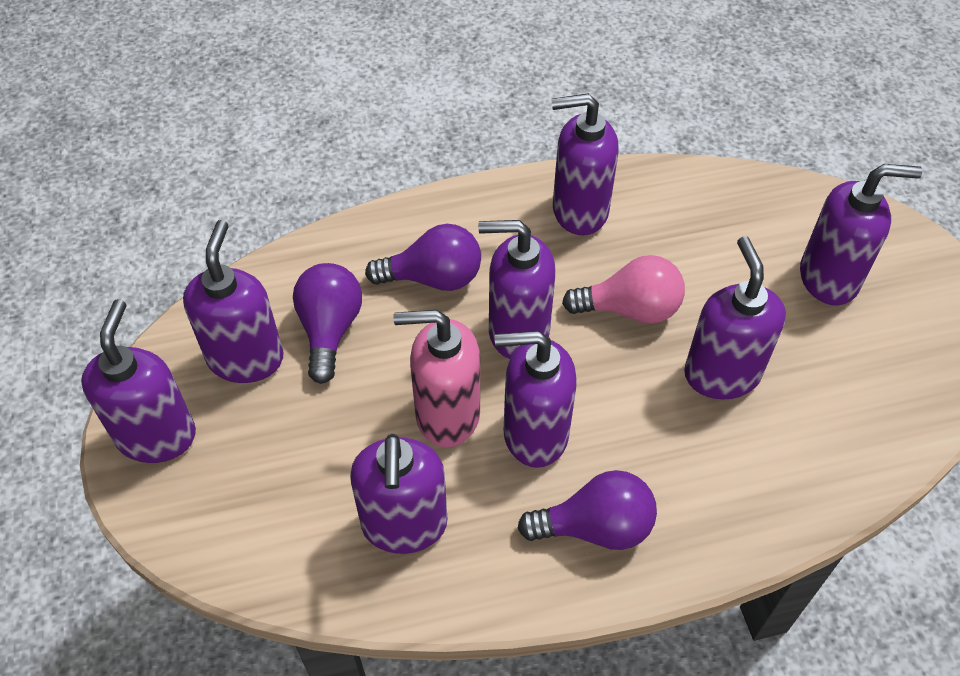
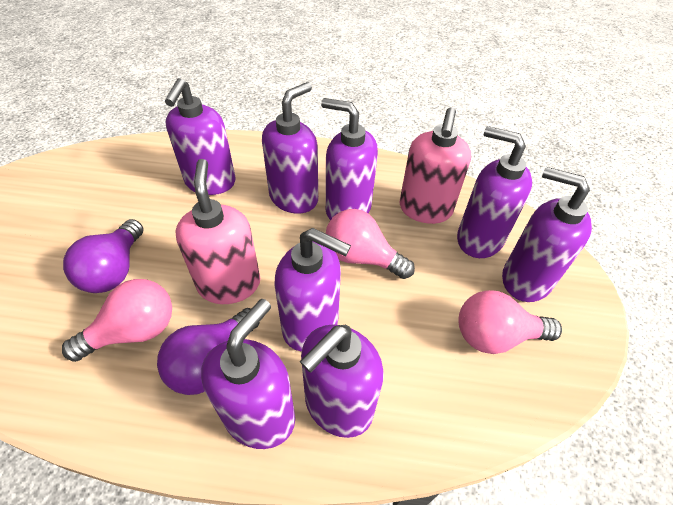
pink light bulb: [562,255,685,324] = 1 -> [62,279,172,362] [326,209,415,279] [458,290,562,354] = 3
pink soap dispenser: [394,310,480,448] = 1 -> [175,159,260,304] [400,107,471,224] = 2
purple light bulb: [293,263,362,384] [365,224,481,291] [518,470,657,550] = 3 -> [63,219,143,293] [157,308,260,395] = 2

